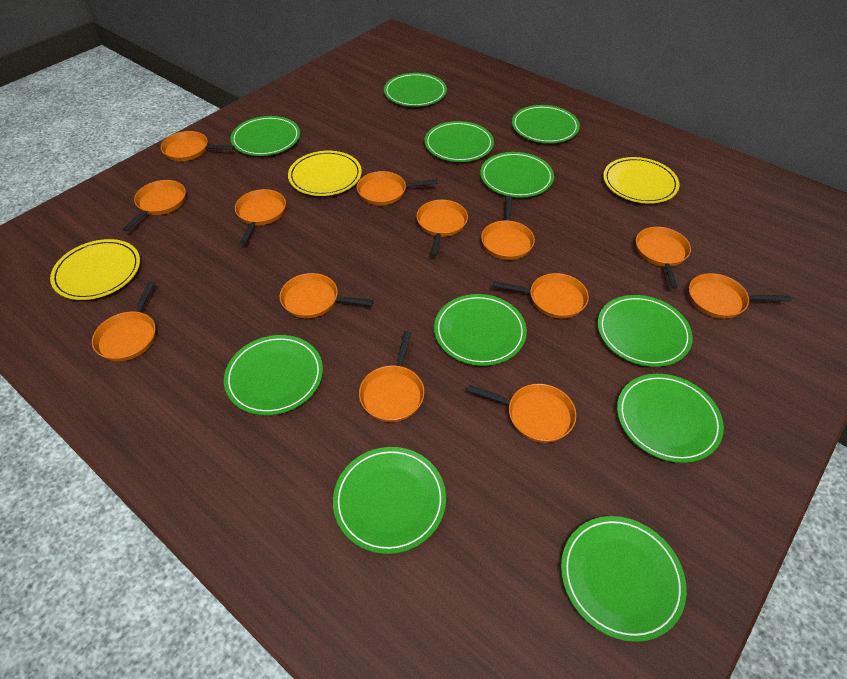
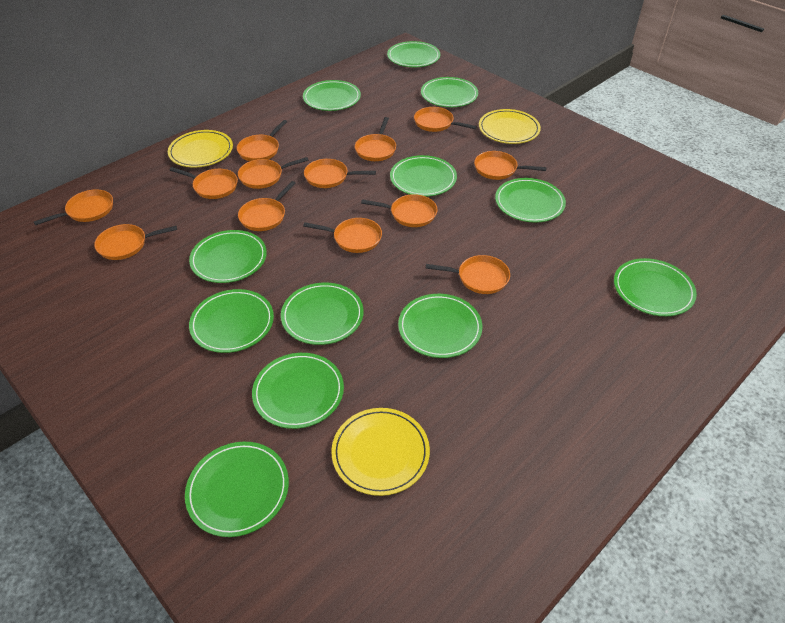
green plate: [224,335,323,415] [230,116,300,156] [333,447,446,554] [384,73,447,107] [424,121,494,162] [434,294,527,366] [480,152,554,198] [512,105,580,143] [561,516,687,642] [598,295,693,367] [617,374,724,463] = 11 -> [185,442,289,537] [189,230,267,283] [189,289,274,353] [252,353,344,429] [281,283,364,345] [303,80,361,111] [387,41,440,67] [390,155,457,197] [398,294,482,358] [421,77,478,107] [495,178,566,223] [614,258,697,316] = 12

